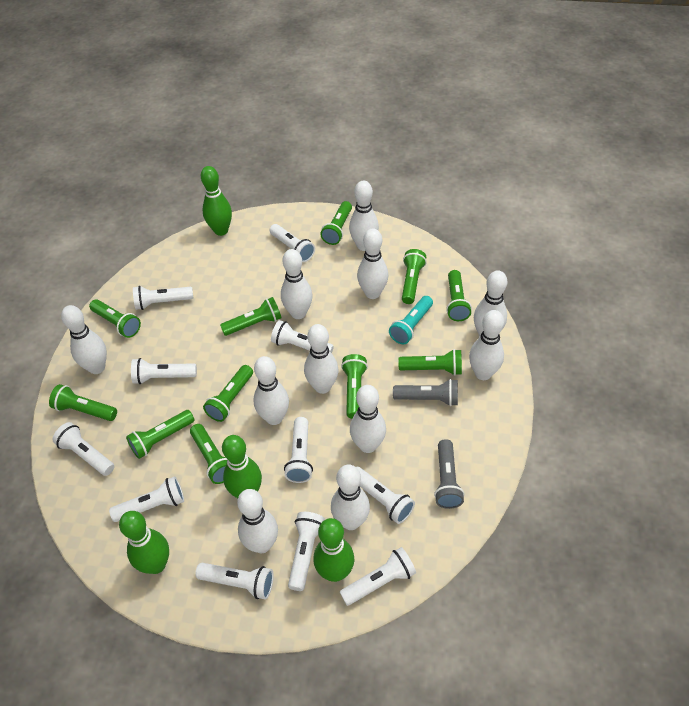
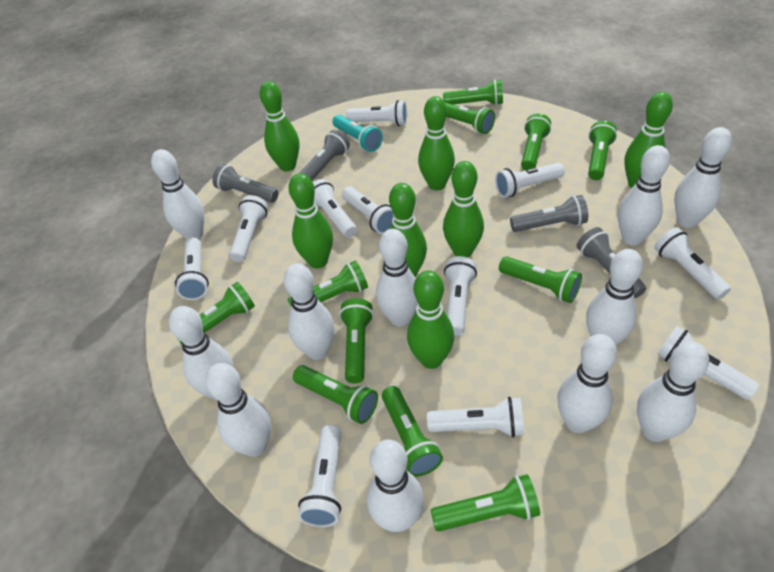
green bowling pin: [119,511,169,574] [201,166,232,236] [222,435,262,498] [314,518,354,582] = 4 -> [259,81,299,171] [288,173,333,268] [389,183,427,277] [407,270,454,369] [418,96,455,190] [443,161,484,258] [624,92,673,188] = 7
grey flashlight: [393,379,458,406] [434,439,465,509] = 2 -> [212,164,278,203] [300,130,350,181] [510,195,588,232] [577,227,646,298] = 4

